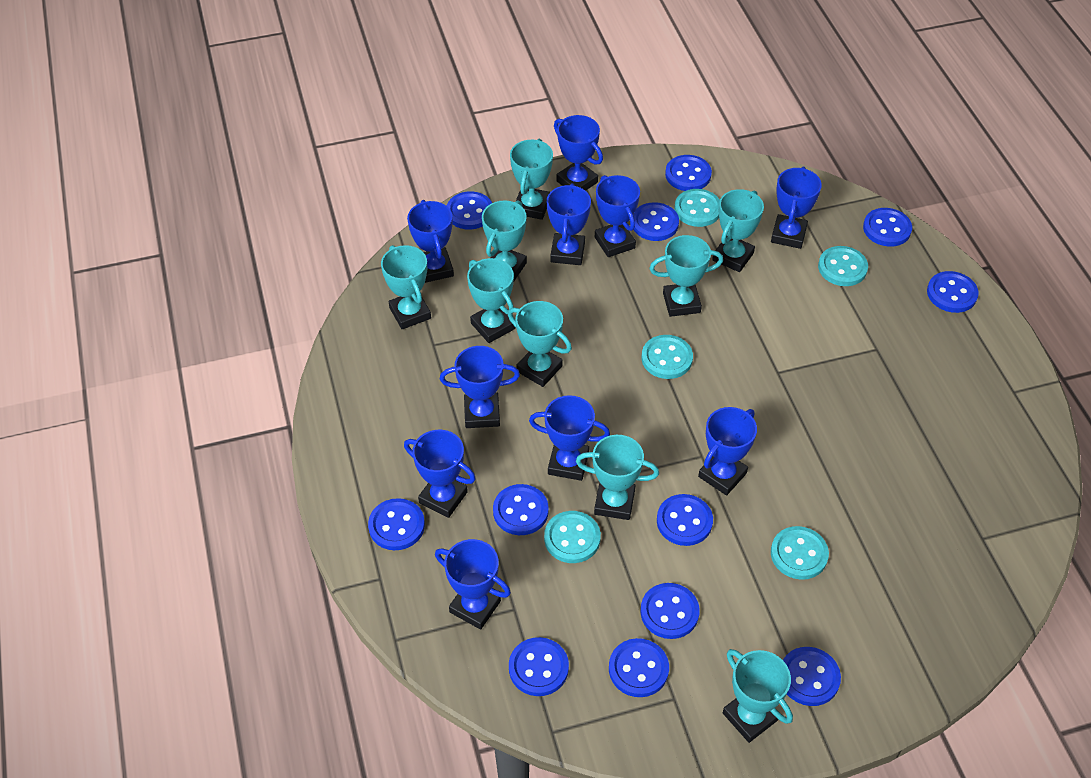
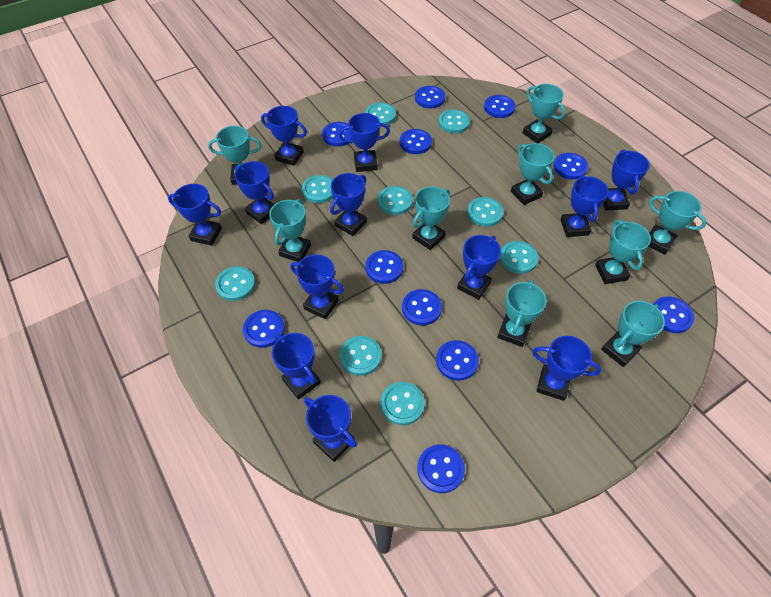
blue button: [368,498,425,550] [447,191,492,230] [493,484,549,535] [509,637,569,696] [609,638,669,697] [633,202,679,241] [641,583,700,639] [657,494,713,546] [665,155,712,191] [783,647,841,706] [863,208,912,247] [927,271,979,313] = 12 -> [243,310,285,348] [322,122,352,147] [365,250,403,284] [400,129,432,154] [402,289,442,325] [415,86,445,108] [417,445,465,493] [436,340,479,381] [484,95,515,118] [553,153,589,180] [653,296,694,333] = 11
blue trophy: [404,430,476,518] [407,200,454,283] [435,539,511,630] [440,346,520,428] [529,395,610,481] [547,183,591,265] [554,115,603,191] [595,175,640,257] [698,407,757,495] [771,167,822,249] = 10 -> [168,184,222,246] [234,161,275,224] [261,106,307,166] [272,333,321,400] [290,254,344,319] [304,395,357,462] [330,173,367,236] [339,113,390,172] [457,235,501,300] [532,336,601,401] [560,175,609,237] [603,149,650,210] = 12
turquoise button: [544,511,601,563] [642,335,693,379] [674,189,720,227] [771,526,829,580] [818,246,868,286] = 5 -> [215,266,255,301] [302,175,333,203] [339,336,382,376] [365,102,396,125] [378,186,413,215] [380,382,425,425] [438,109,470,134] [467,197,503,227] [500,241,539,274] = 9

